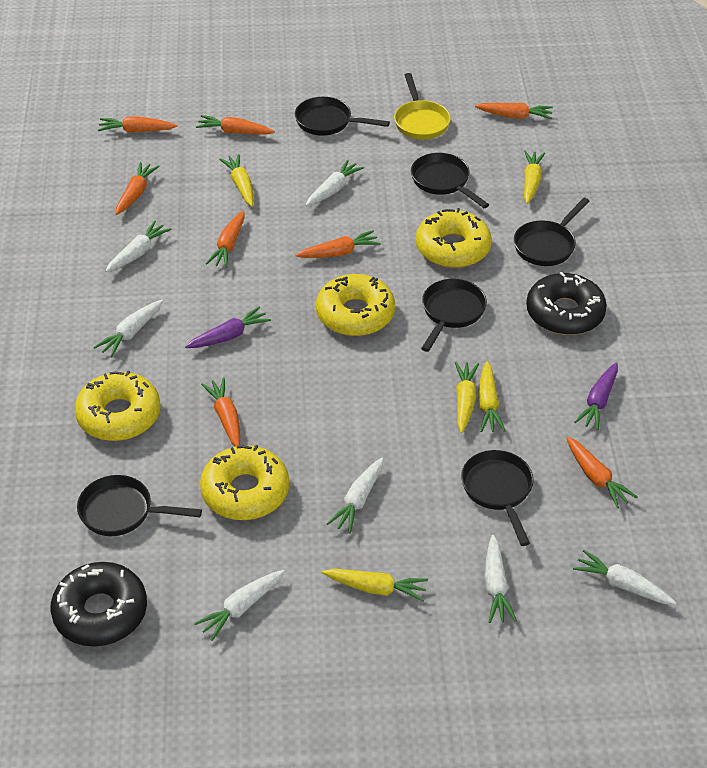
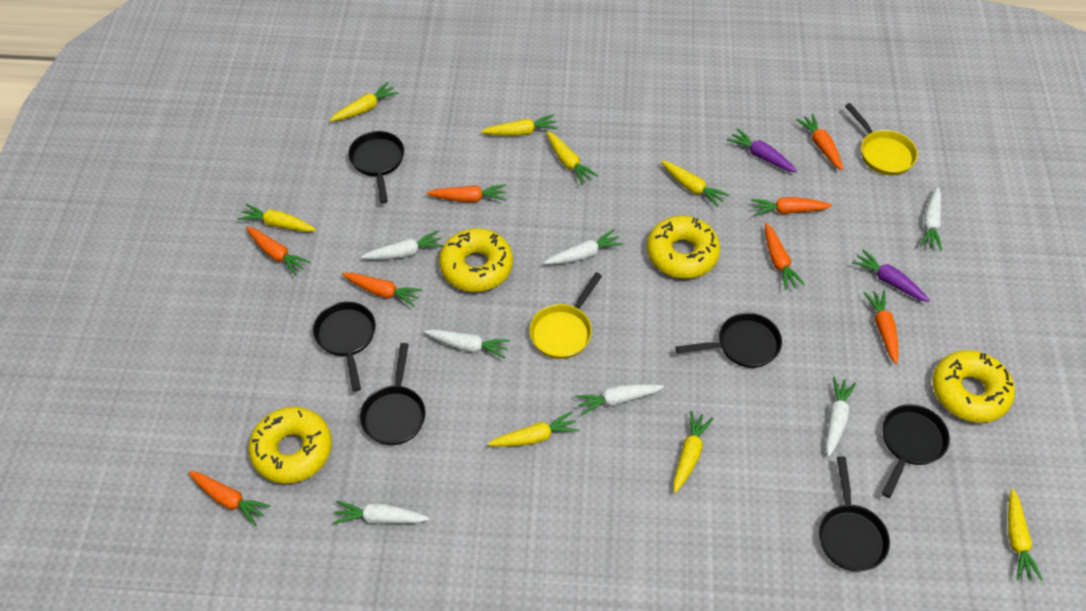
black donut: [51,562,147,647] [526,272,607,335] = 2 -> none = 0
yellow carrot: [219,154,253,207] [322,569,428,601] [455,362,479,433] [478,361,506,432] [524,151,545,204] = 5 -> [238,204,316,232] [330,82,399,121] [481,115,558,136] [488,411,579,447] [547,131,598,185] [661,161,729,208] [673,411,714,493] [1008,489,1043,581] = 8
yellow pan: [394,73,451,140] = 1 -> [529,272,602,359] [845,103,918,175] = 2

